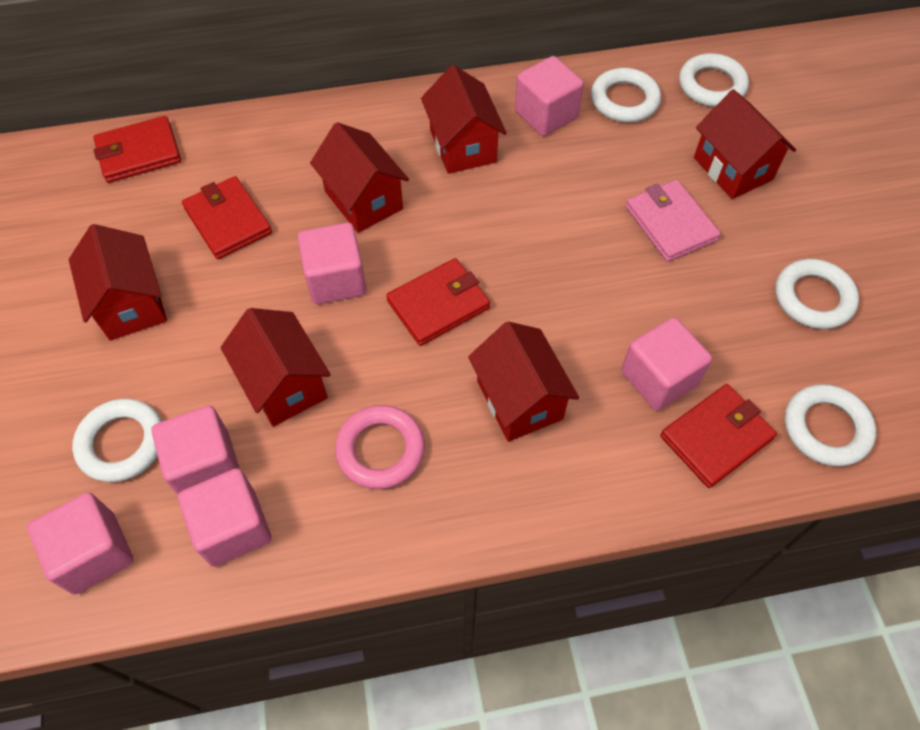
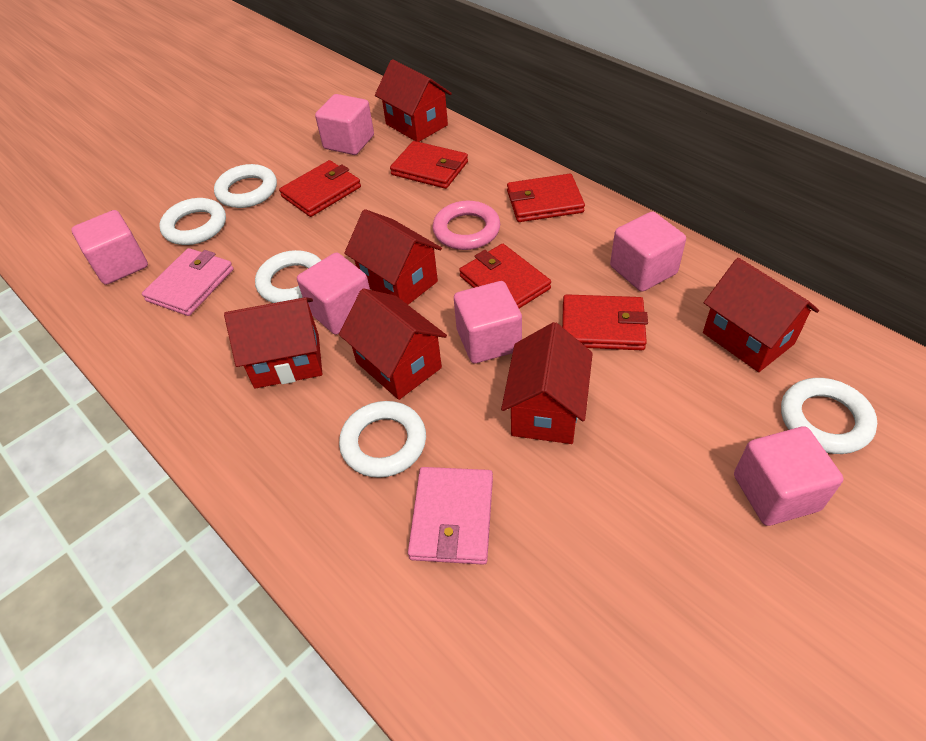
pink wallet: [625,180,721,262] = 1 -> [142,248,234,316] [408,467,493,565] = 2
red wallet: [93,116,181,183] [182,176,272,259] [386,258,490,346] [660,384,777,488] = 4 -> [279,160,361,217] [390,141,468,189] [459,244,551,308] [507,174,585,222] [562,294,648,350] = 5

